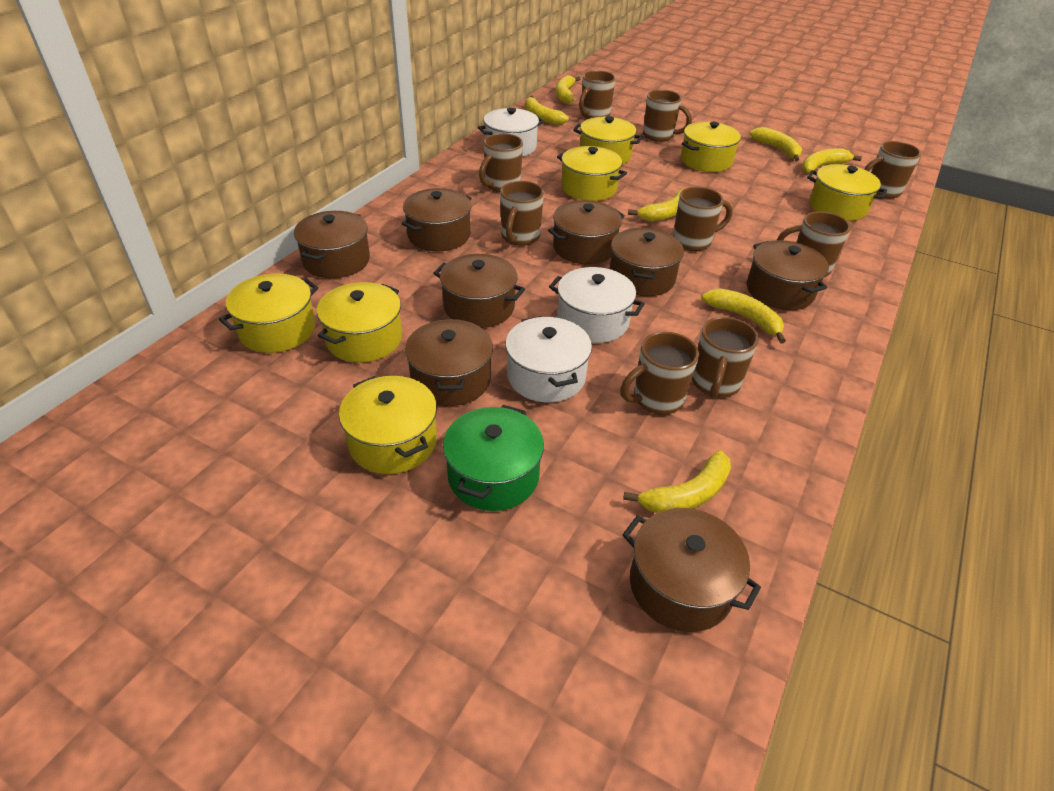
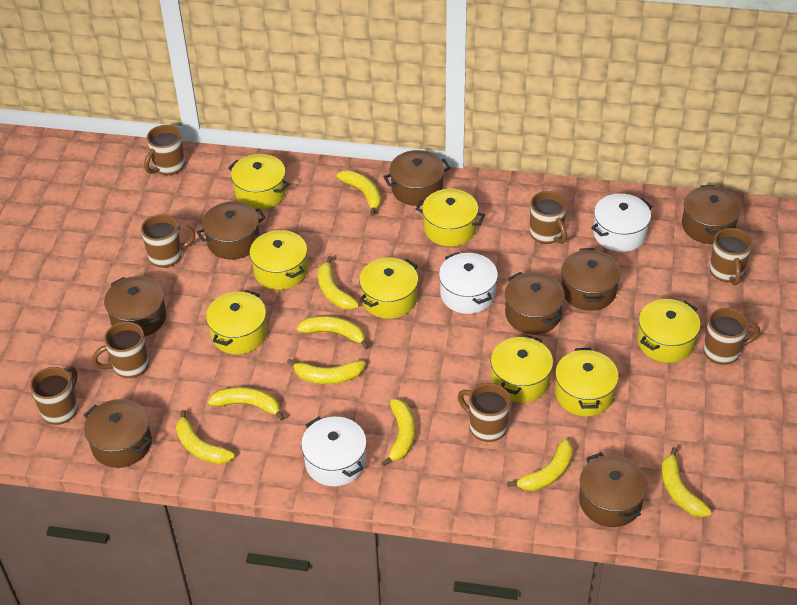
brown mug: [479,133,523,192] [500,181,544,246] [579,70,616,119] [620,332,699,415] [643,90,692,142] [673,187,733,251] [692,317,759,399] [777,211,851,277] [864,141,921,198] = 9 -> [30,366,78,425] [92,322,149,378] [141,214,195,268] [144,125,185,175] [458,383,510,442] [530,191,567,244] [703,308,760,365] [709,228,752,285] = 8
green pot: [443,405,544,511] = 1 -> none = 0
yellow banana: [525,95,569,125] [556,75,581,104] [623,450,731,513] [628,189,684,221] [701,289,786,343] [749,127,802,162] [802,148,862,173] = 7 -> [176,410,235,464] [208,387,285,421] [287,359,366,384] [297,316,369,349] [318,256,359,310] [337,170,381,216] [382,399,415,467] [507,438,573,491] [661,447,712,517] = 9
yellow pot: [219,273,319,353] [317,282,402,363] [339,376,437,474] [557,146,627,201] [573,116,643,165] [681,122,741,172] [807,164,887,221] = 7 -> [206,290,267,355] [228,154,290,210] [249,230,308,290] [359,258,418,319] [416,189,485,246] [491,335,553,403] [555,348,619,416] [637,299,701,363] = 8

